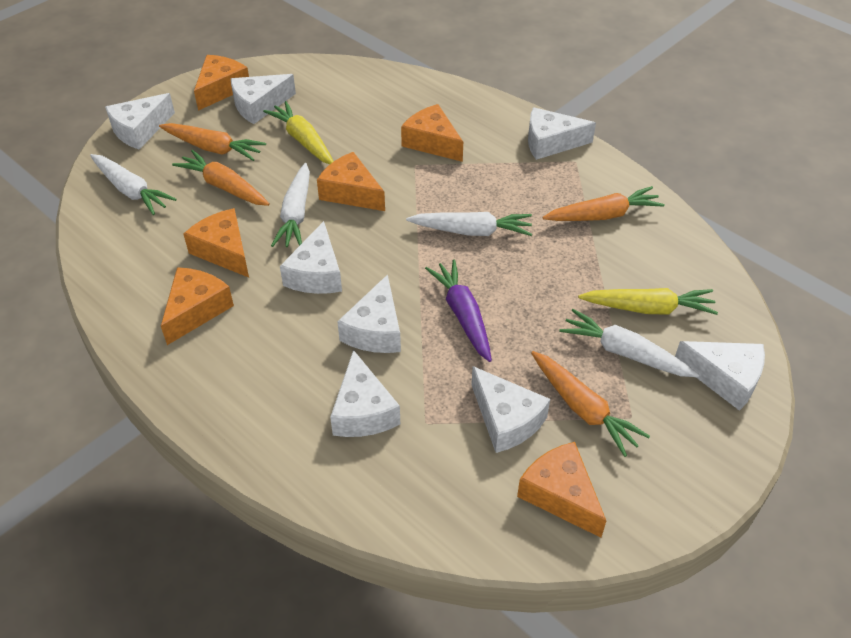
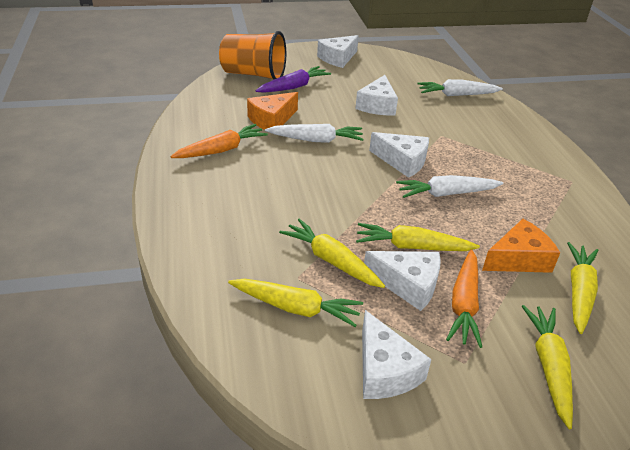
orange carrot: [159,123,266,161] [172,150,270,206] [531,351,650,457] [542,186,665,221] = 4 -> [170,124,268,158] [446,249,482,348] = 2
orange cheese: [161,267,234,345] [184,208,249,277] [194,55,249,111] [317,152,385,211] [401,104,463,162] [517,442,606,538] = 6 -> [247,92,298,130] [482,219,560,273] = 2
orange cup: none = 0 -> [219,31,286,80] = 1
white carrot: [90,154,177,215] [271,163,310,247] [406,212,532,236] [559,309,699,377] = 4 -> [265,124,364,143] [396,175,503,198] [417,79,503,96] = 3
white cheese: [105,93,175,149] [231,74,296,124] [280,221,342,294] [330,350,400,437] [337,274,401,353] [471,366,550,453] [528,107,596,160] [675,341,765,411] = 8 -> [317,35,359,68] [355,75,398,116] [362,310,432,399] [364,251,441,311] [369,132,429,178] = 5
yellow carrot: [263,101,334,164] [578,288,718,315] = 2 -> [228,279,363,327] [279,219,385,288] [356,223,480,251] [522,305,573,429] [567,242,599,334] = 5

